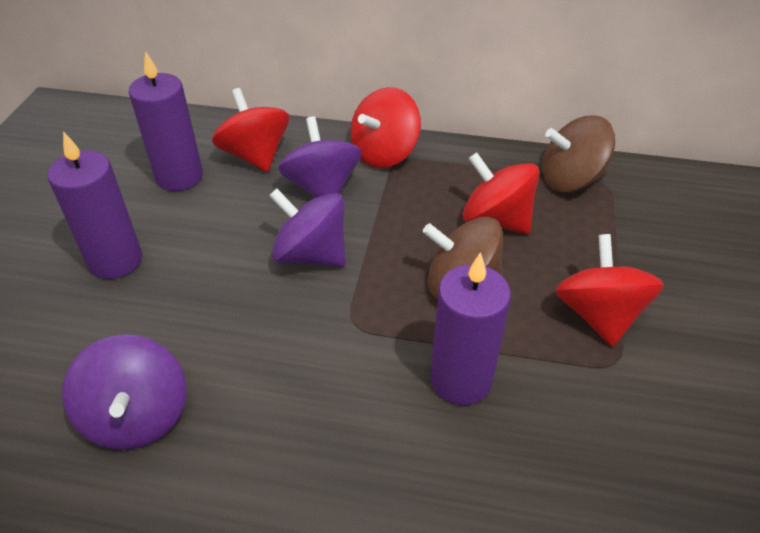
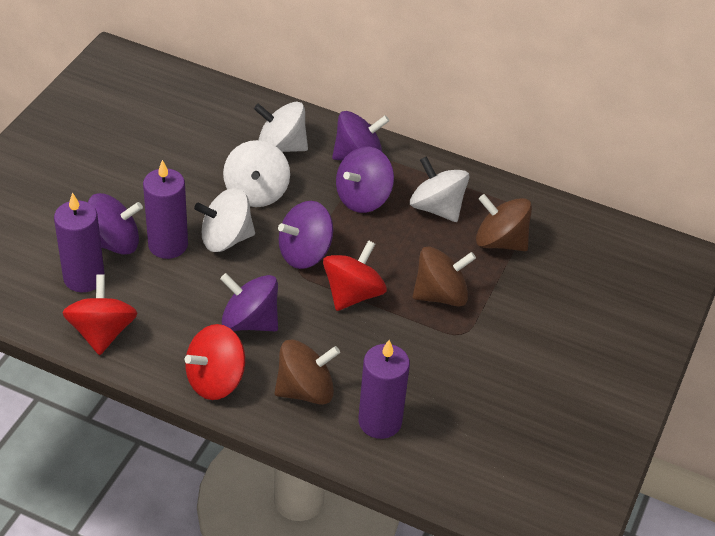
brown spinning top: [423,217,503,299] [542,115,615,192] = 2 -> [275,339,340,405] [413,247,476,307] [476,194,532,251] = 3
purple spinning top: [62,334,187,450] [269,188,345,267] [278,116,362,198] = 3 -> [88,193,143,255] [220,273,278,331] [278,201,333,269] [332,111,389,161] [336,147,394,213] = 5
red spinning top: [212,88,289,172] [351,87,421,168] [462,152,540,234] [555,234,664,347] = 4 -> [62,274,137,355] [185,324,245,400] [323,240,387,311] = 3
white spinning top: none = 0 -> [194,188,255,252] [223,140,290,207] [254,102,308,152] [410,156,469,222] = 4

